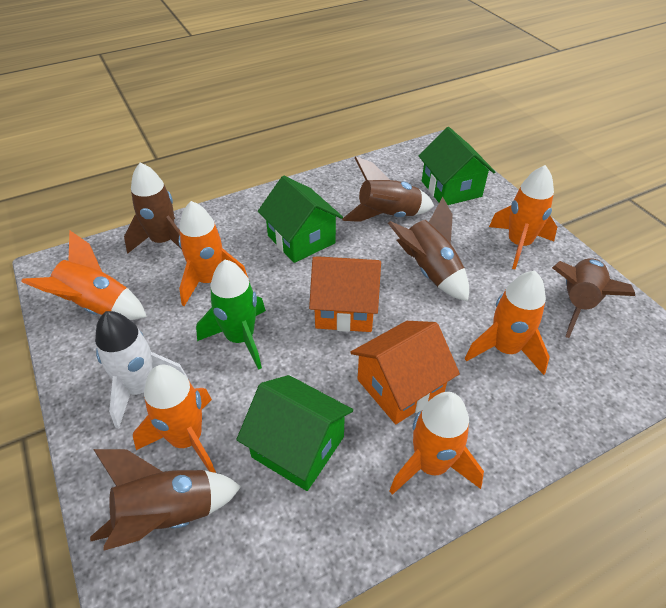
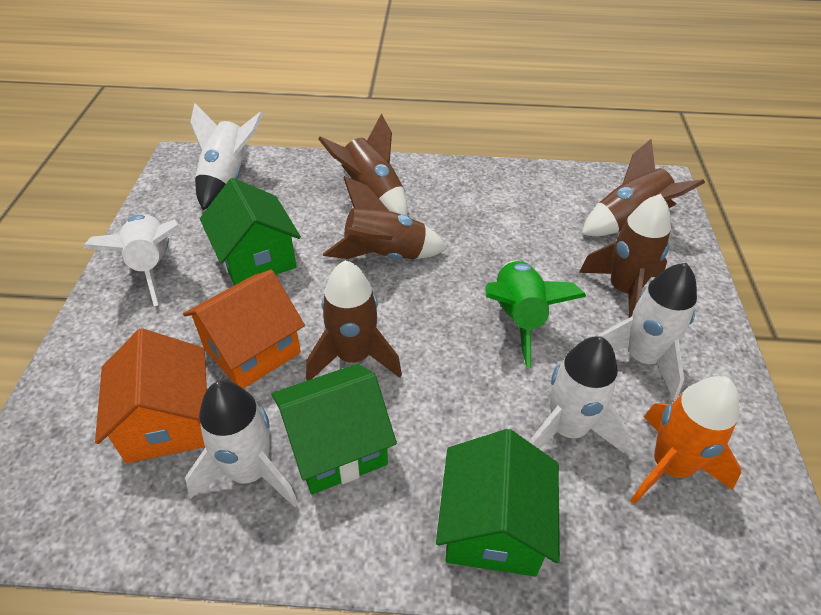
orange rocket: [21,230,147,320] [133,365,216,473] [178,201,248,306] [390,392,484,495] [465,271,549,375] [489,165,557,269] = 6 -> [630,376,741,505] = 1
white rocket: [95,311,188,429] = 1 -> [83,214,181,306] [185,380,298,507] [190,103,264,210] [530,336,629,453] [598,263,697,400] = 5

